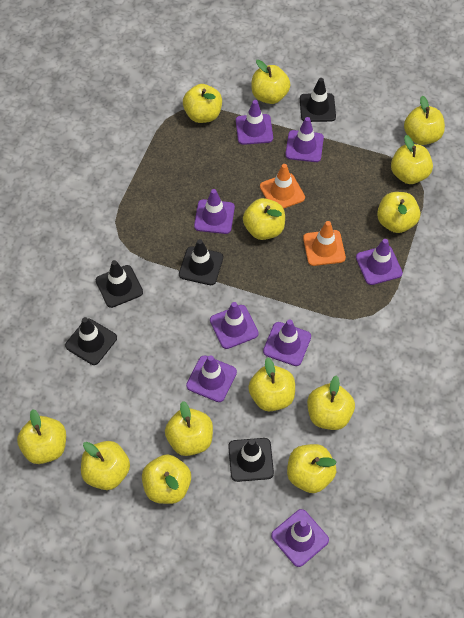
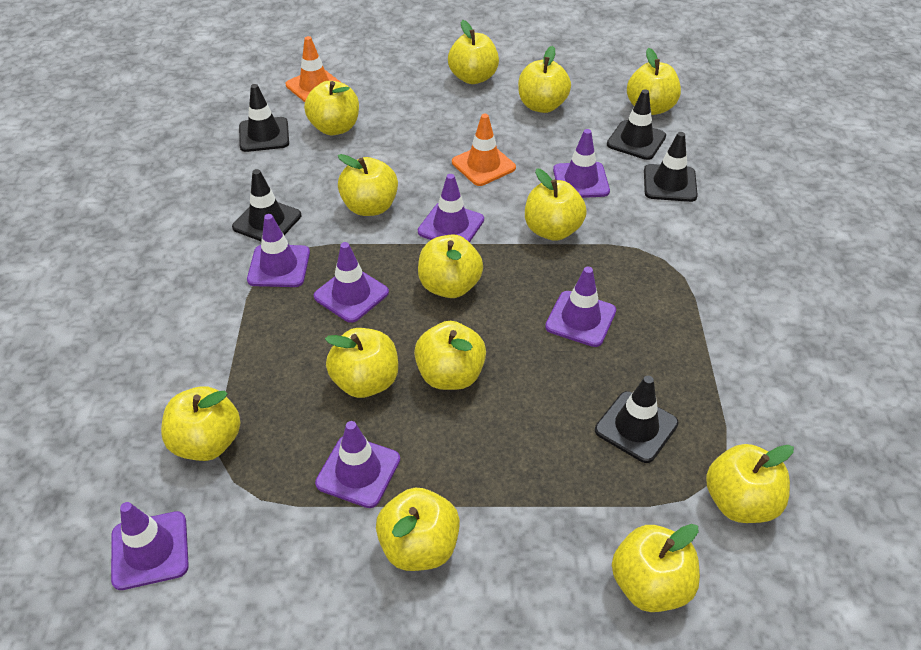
purple traffic cone: [186,355,237,402] [194,189,235,234] [210,302,259,349] [236,100,273,145] [263,320,311,366] [271,509,329,567] [285,117,324,162] [356,239,403,285] = 8 -> [111,502,189,590] [247,214,310,287] [314,242,389,323] [315,421,400,508] [418,174,484,243] [545,267,616,347] [553,129,610,198] = 7

